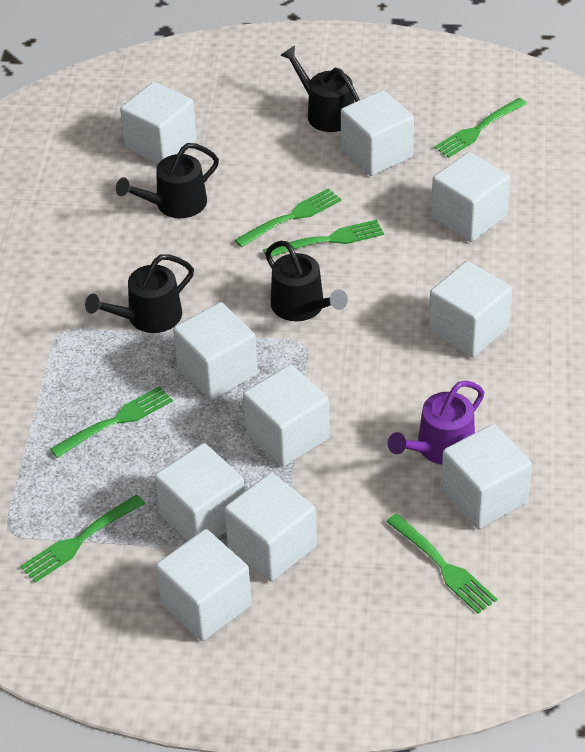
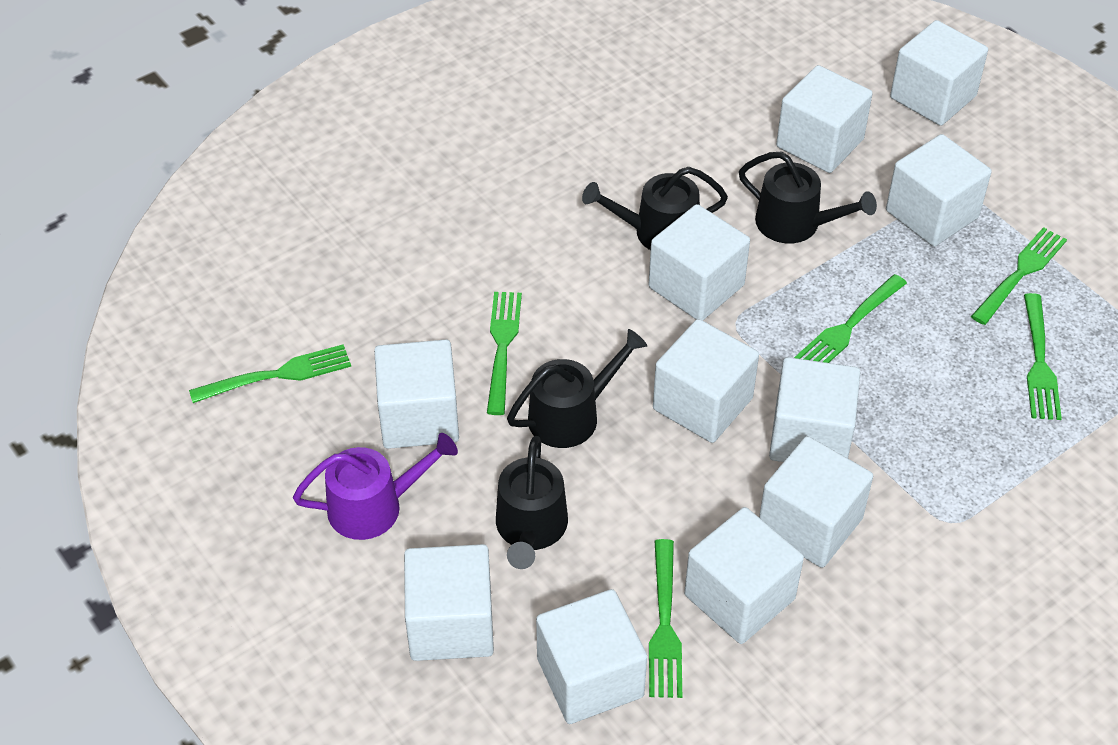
white cube: [120,82,197,164] [155,443,245,541] [156,529,252,641] [173,302,258,400] [224,473,317,582] [243,365,330,467] [341,90,414,176] [429,261,512,357] [431,152,510,242] [441,424,532,529] = 10 -> [374,340,459,449] [404,544,494,661] [536,589,647,724] [649,204,750,320] [653,319,759,443] [684,507,804,644] [759,436,873,568] [769,357,860,462] [776,65,873,173] [886,134,992,247] [890,20,988,126] = 11

